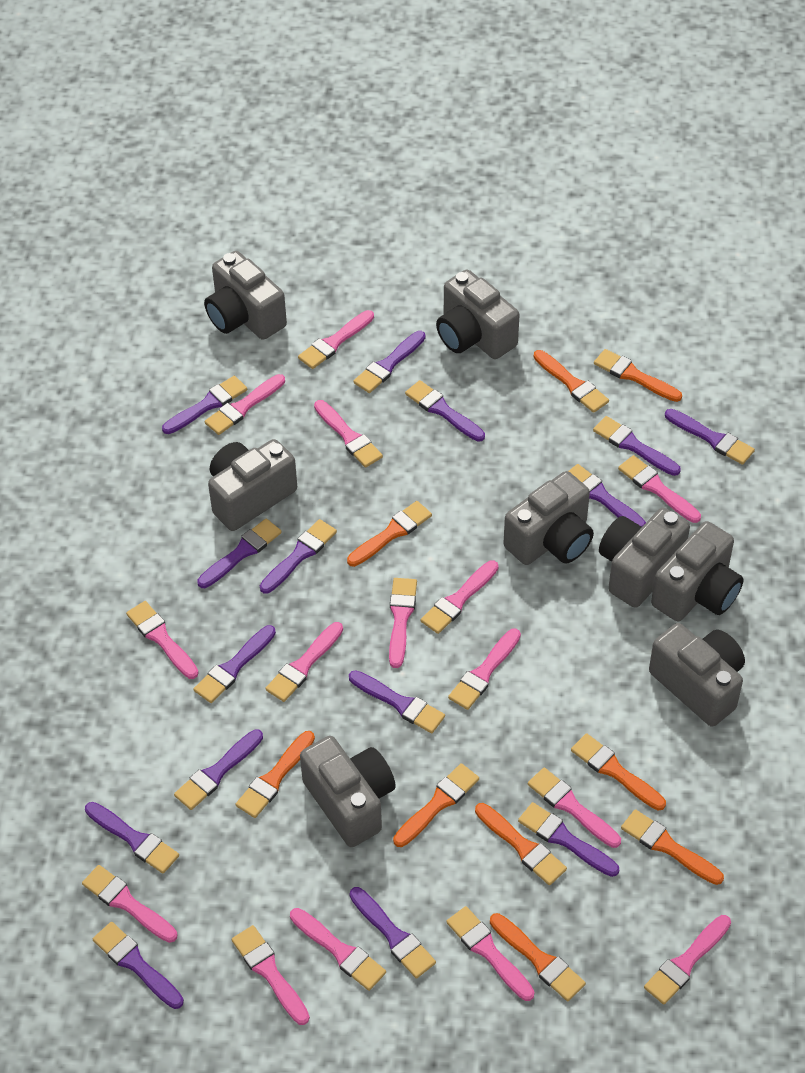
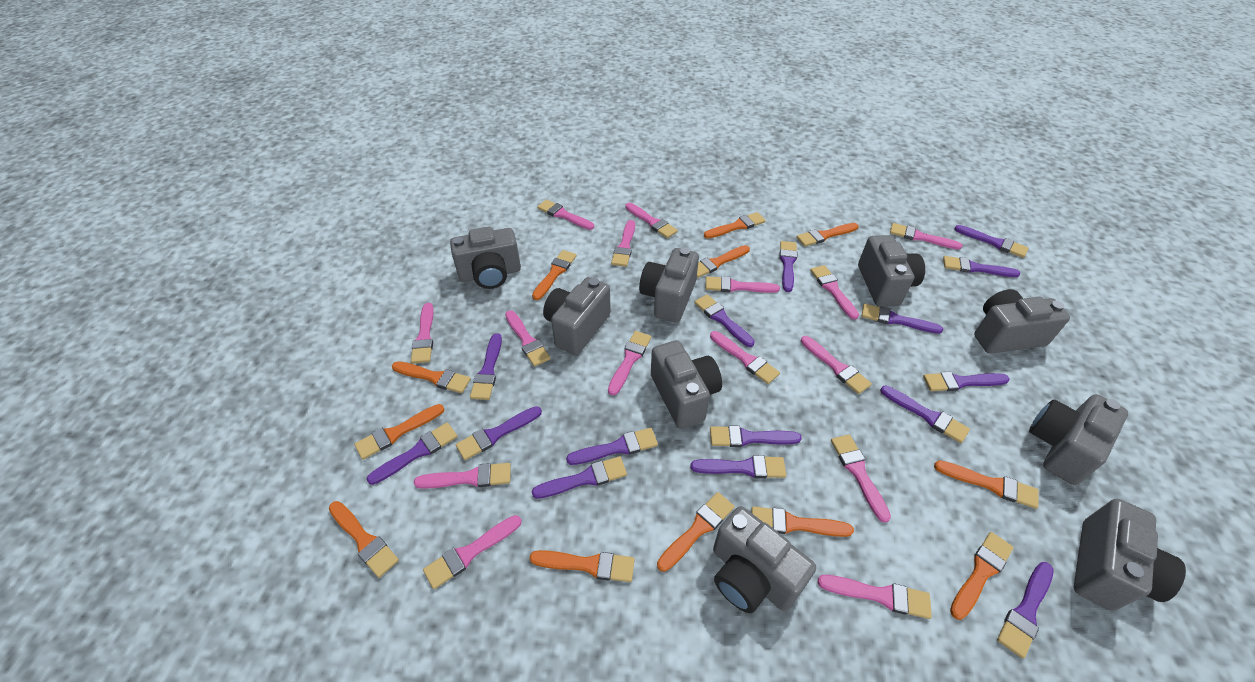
grey camera: [204,251,287,340] [208,439,297,531] [300,736,396,847] [436,270,519,359] [503,471,594,565] [599,508,690,608] [649,623,745,727] [651,521,744,622] = 8 -> [450,226,521,289] [543,277,611,355] [639,247,699,322] [651,340,722,429] [713,506,816,613] [858,235,925,307] [974,289,1070,354] [1029,394,1128,485] [1074,499,1186,611] = 9
orange brush: [236,731,315,818] [347,501,432,567] [393,763,479,847] [475,803,567,885] [490,913,586,1001] [534,350,609,413] [571,733,666,810] [594,349,682,402] [621,809,724,885] = 9 -> [329,501,399,578] [354,404,444,460] [392,361,471,393] [529,550,635,582] [532,250,577,300] [657,492,735,572] [697,245,750,278] [704,212,766,239] [751,506,854,537] [796,223,859,246] [934,460,1038,509] [950,532,1014,620] = 12

